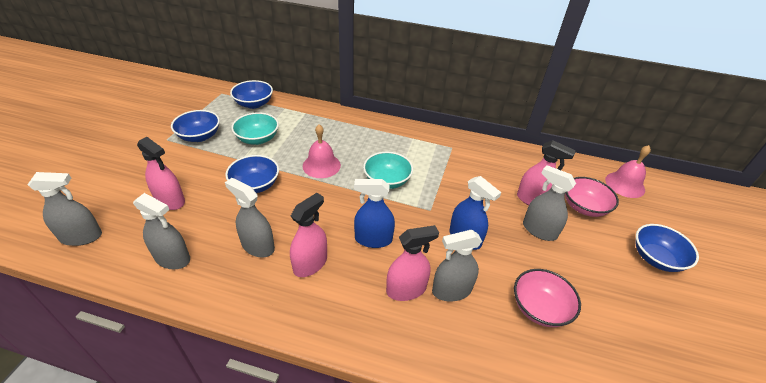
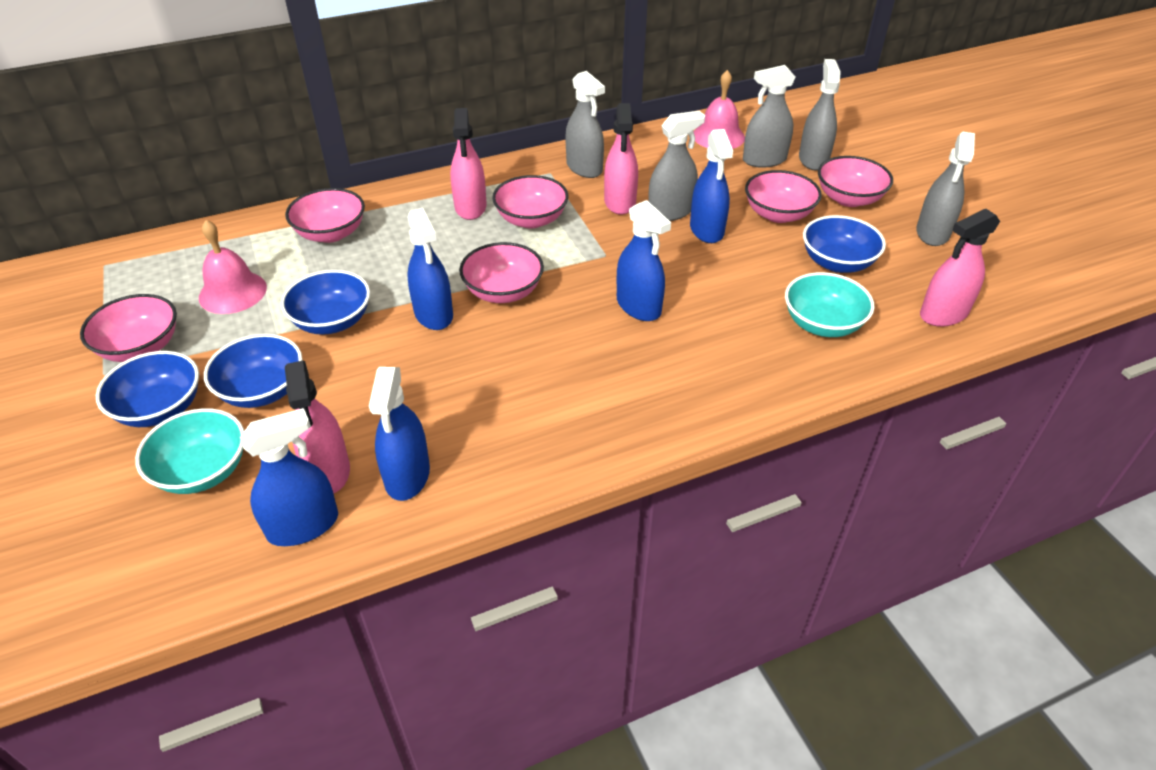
blue spray bottle: [354,179,395,248] [450,176,501,250] = 2 -> [240,408,338,546] [369,367,430,501] [407,208,453,330] [617,200,671,321] [690,129,733,243] = 5
pink bowl: [514,269,581,327] [565,177,619,217] = 2 -> [80,294,177,362] [285,188,365,243] [459,242,544,303] [492,175,568,228] [745,170,822,223] [818,156,893,207] = 6

